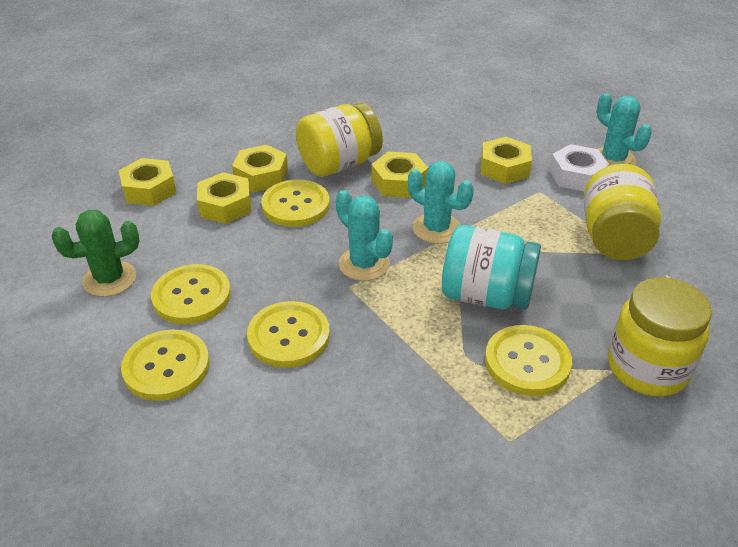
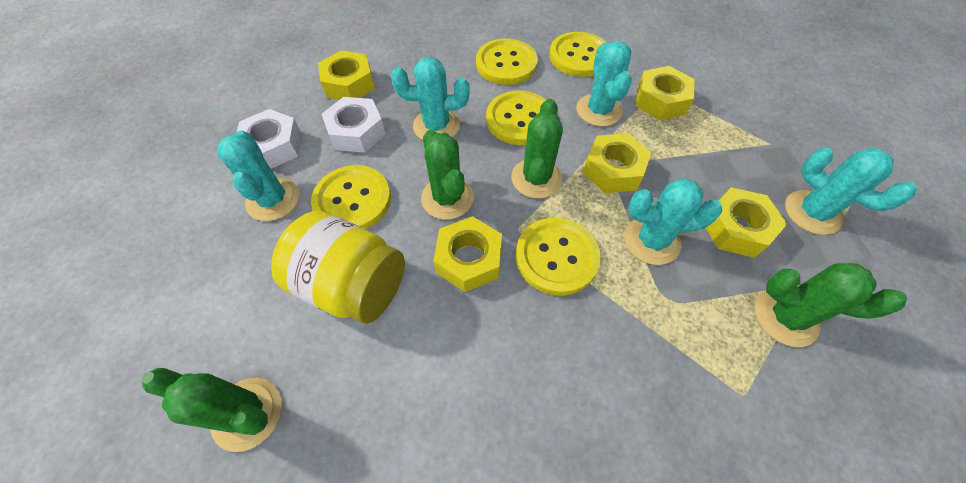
green cactus: [52,210,139,297] = 1 -> [142,368,282,452] [421,130,474,220] [511,99,563,199] [755,263,907,347] = 4
turquoise cactus: [336,190,393,281] [408,161,474,244] [597,93,652,166] = 3 -> [217,130,299,221] [391,57,469,140] [576,41,632,127] [624,178,722,265] [785,148,917,235] = 5
turquoise jar: [442,225,541,310] = 1 -> none = 0
white nut: [549,144,609,191] = 1 -> [237,109,302,169] [322,97,386,153] = 2
yellow jar: [296,103,383,177] [584,164,661,261] [608,278,712,396] = 3 -> [271,211,405,324] = 1

